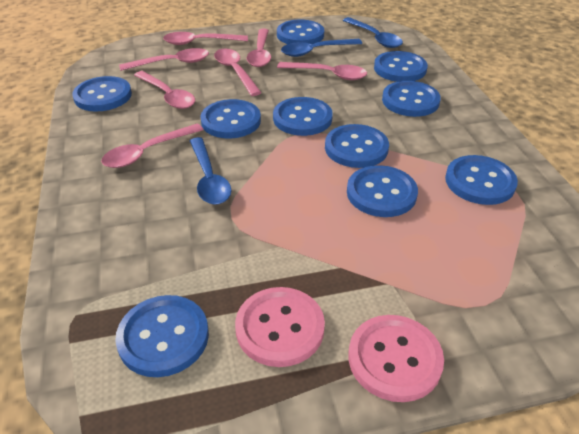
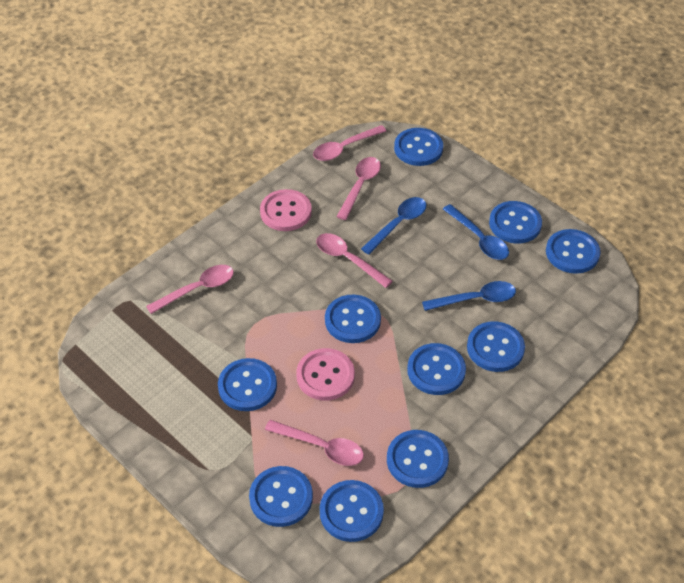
pink spoon: [101,124,204,168] [119,48,209,71] [134,71,195,109] [163,32,248,45] [214,49,262,96] [247,29,271,67] [277,62,367,80] = 7 -> [146,265,234,314] [265,420,364,466] [313,125,386,161] [316,233,393,288] [336,157,381,220] = 5

